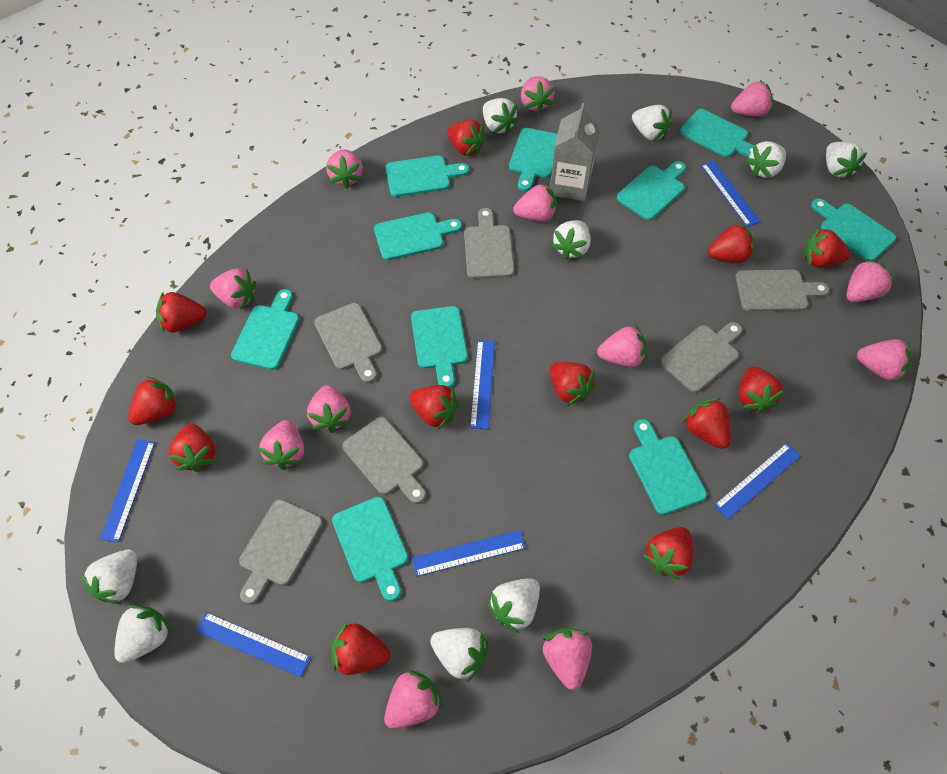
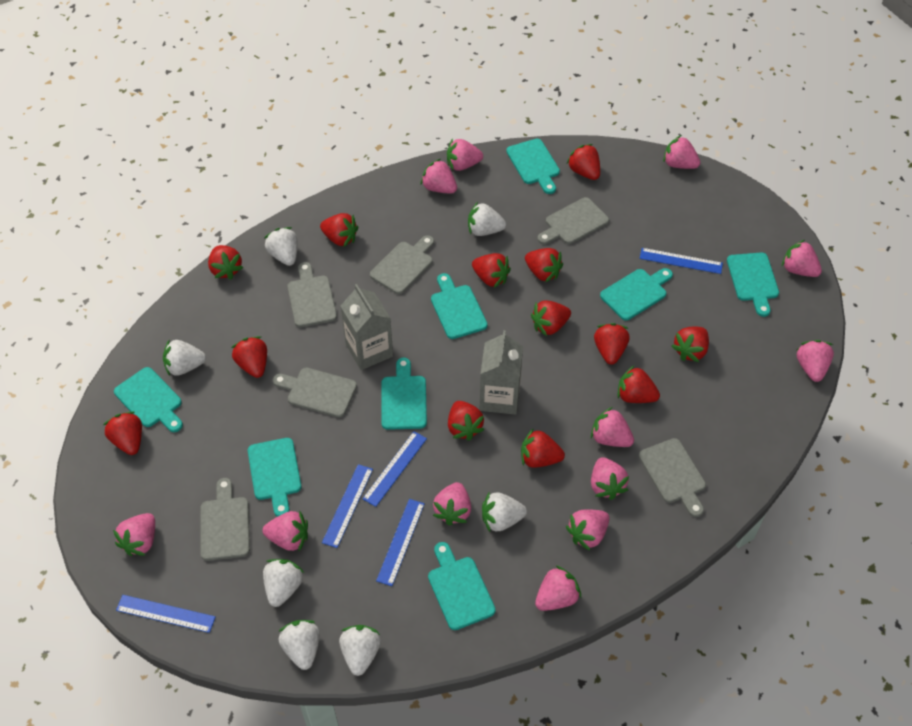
blue ruler: [100,439,155,542] [196,612,311,677] [412,530,526,577] [470,340,495,429] [701,160,761,227] [714,443,801,519] = 6 -> [116,595,215,633] [322,464,373,548] [362,431,427,507] [376,499,425,586] [639,248,723,274] = 5
grey carton: [550,103,600,201] = 1 -> [341,284,393,370] [479,330,523,415] = 2
red strawberry: [128,377,179,425] [156,292,207,333] [168,424,216,472] [332,622,390,675] [409,385,459,429] [447,120,486,156] [550,362,595,406] [643,527,693,580] [683,398,731,449] [708,223,754,263] [739,367,785,414] [803,227,851,268] = 12 -> [103,411,142,455] [208,245,243,280] [231,336,267,378] [320,213,358,247] [448,401,485,441] [472,253,511,288] [521,428,565,468] [525,248,563,283] [531,301,571,336] [567,144,600,180] [594,323,629,365] [618,365,660,403] [672,326,709,362] = 13
turquoise cutting board: [231,289,299,370] [332,497,408,601] [374,212,462,260] [385,156,469,197] [411,306,468,388] [509,128,557,191] [616,161,686,220] [629,419,707,515] [680,109,754,157] [811,199,896,261] = 10 -> [114,367,183,432] [248,438,301,517] [381,358,427,430] [428,542,496,630] [431,273,488,339] [506,139,560,194] [600,268,673,321] [727,253,779,317] = 8
white strawberry: [81,549,137,604] [114,605,172,663] [430,628,488,682] [483,98,519,134] [487,578,540,633] [552,220,591,260] [632,105,672,141] [746,141,786,179] [826,142,867,180] = 9 -> [163,339,206,376] [263,559,304,607] [264,227,298,266] [278,620,320,670] [339,625,381,676] [468,202,506,236] [482,492,527,532] = 7

